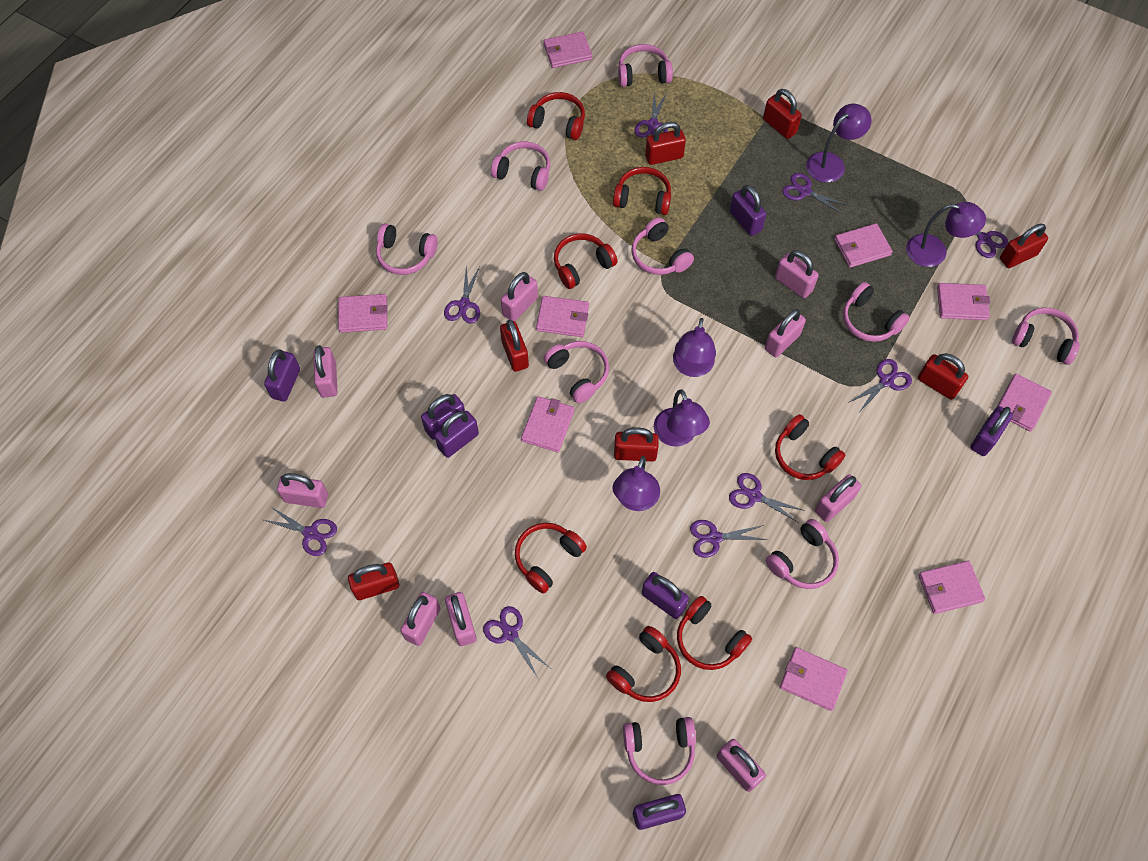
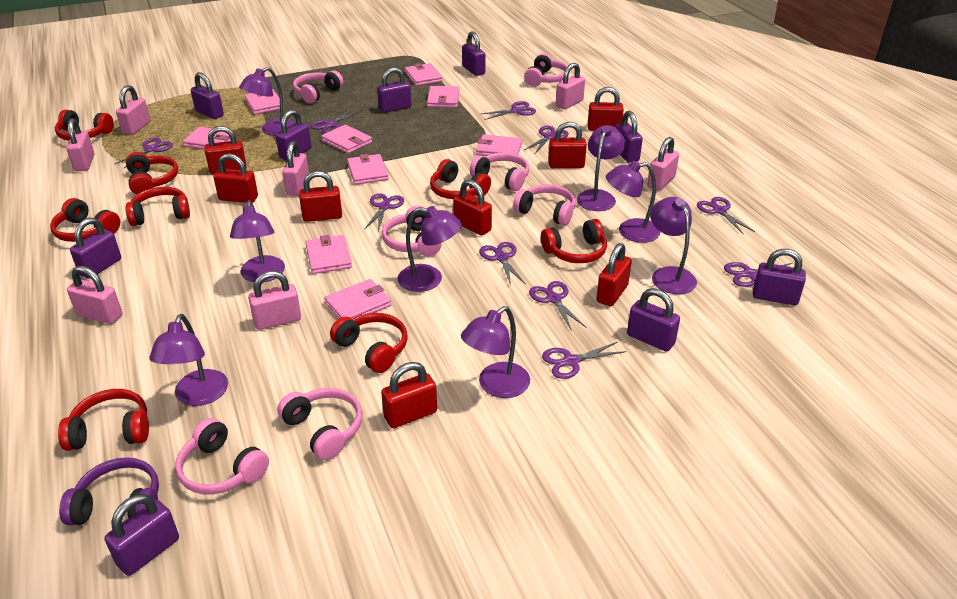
pink headphones: [376,223,438,275] [491,141,550,191] [544,341,609,403] [618,44,673,87] [623,717,696,785] [631,217,694,275] [766,519,839,589] [843,282,910,342] [1012,308,1080,365] = 9 -> [175,418,269,494] [277,388,362,460] [293,70,344,104] [382,206,442,256] [470,153,529,191] [513,184,575,226] [524,53,567,86] = 7
pink padlock: [277,473,328,508] [313,345,337,398] [401,592,440,646] [445,592,477,646] [501,272,538,321] [717,739,766,792] [765,309,806,357] [775,250,819,298] [815,474,861,522] = 9 -> [66,118,94,171] [67,266,122,324] [116,85,150,135] [248,271,301,330] [282,141,309,196] [556,63,585,109] [648,137,679,191] = 7
purple headphones: none = 0 -> [59,457,159,525] = 1
purple lamp: [612,456,660,511] [654,389,710,447] [673,318,716,377] [806,104,871,182] [906,202,986,267] = 5 -> [149,314,228,406] [230,200,285,282] [239,67,294,136] [398,206,462,292] [461,306,530,398] [577,125,625,211] [606,161,660,243] [650,197,697,294] = 8
purple padlock: [264,350,300,402] [421,394,465,440] [435,411,479,458] [633,794,686,830] [642,572,689,619] [730,185,766,236] [970,406,1013,456] = 7 -> [70,217,121,279] [104,494,179,576] [191,72,224,119] [276,110,311,161] [377,67,411,113] [462,31,486,76] [615,110,643,163] [627,288,680,352] [753,249,806,305] = 9
purple scissors: [264,506,337,556] [444,266,480,324] [483,606,550,678] [634,92,668,138] [690,520,767,558] [729,473,805,523] [782,173,848,214] [848,359,912,412] [946,213,1008,258] = 9 -> [115,138,173,168] [311,108,360,133] [364,193,404,231] [479,242,525,285] [481,101,536,120] [524,126,569,154] [529,281,586,331] [542,342,626,379] [697,197,755,235] [724,262,792,287] = 10
red headphones: [515,523,587,593] [527,92,585,140] [554,233,617,289] [606,626,681,702] [613,167,671,215] [677,596,752,670] [775,414,845,480] = 7 -> [50,198,120,242] [55,110,114,141] [58,389,149,451] [125,187,190,226] [126,152,178,195] [330,313,408,373] [430,159,491,199] [541,219,607,263] = 8
red padlock: [348,562,399,600] [500,320,529,372] [614,427,659,462] [645,122,686,165] [763,89,802,139] [918,353,968,400] [1000,224,1048,268] = 7 -> [205,126,246,174] [213,153,258,203] [299,171,342,222] [381,362,437,428] [453,179,492,235] [548,122,587,168] [588,87,624,131] [597,243,632,306] = 8

